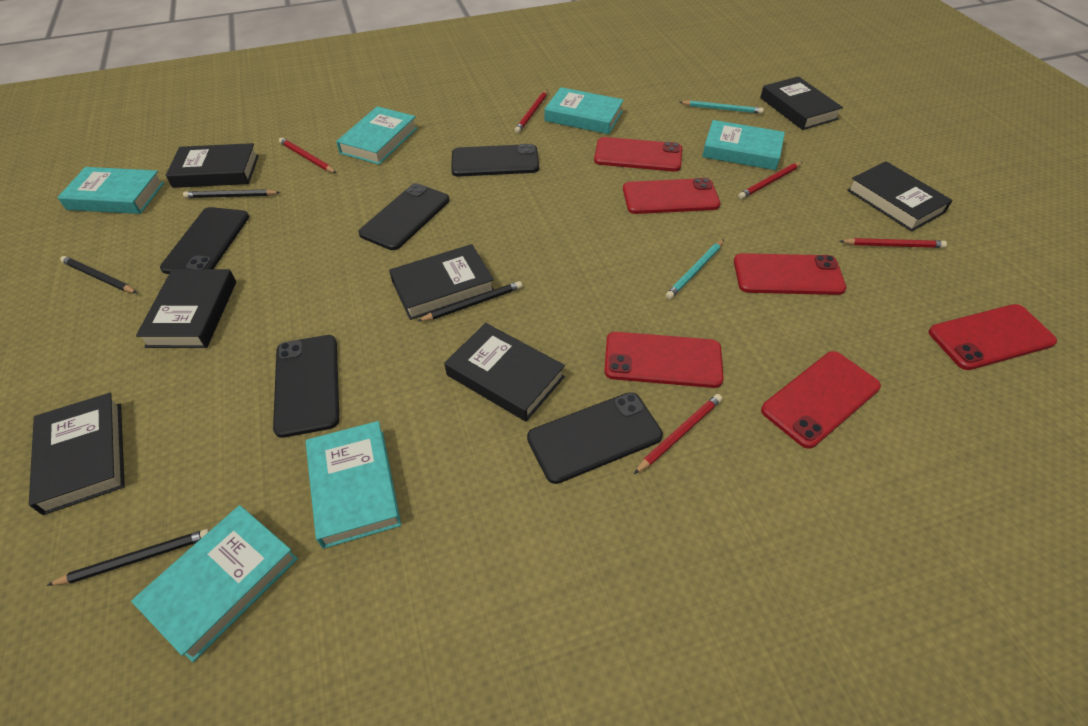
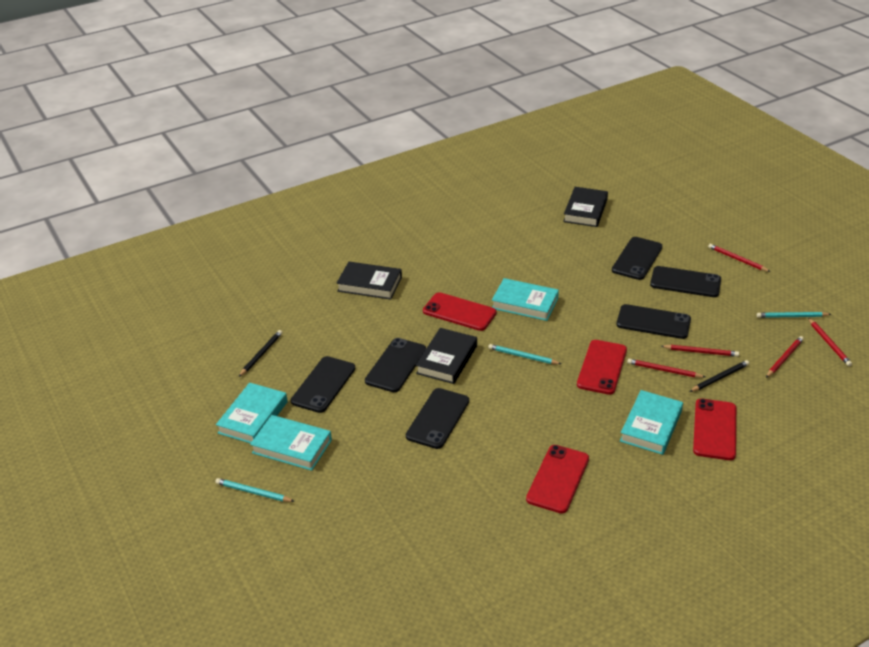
black book: [29,393,125,515] [136,269,236,348] [166,143,259,188] [389,244,494,320] [444,323,565,421] [760,76,843,130] [847,161,953,231] = 7 -> [337,262,402,300] [416,328,477,384] [563,187,608,227] = 3
black pencil: [47,529,210,586] [60,256,137,293] [183,189,281,198] [418,281,522,321] = 4 -> [239,330,282,377] [690,360,749,392] = 2
black phone: [160,207,249,274] [273,335,339,438] [359,183,449,250] [451,144,539,176] [527,392,663,484] = 5 -> [291,356,356,413] [365,338,426,392] [406,388,469,449] [612,237,663,280] [616,304,691,339] [650,266,721,297] = 6
red phone: [594,137,682,172] [604,332,724,388] [623,178,720,214] [734,253,846,295] [761,351,881,449] [929,304,1057,370] = 6 -> [423,292,497,331] [526,445,589,514] [577,340,627,395] [693,399,736,460] = 4
turquoise book: [57,167,164,214] [131,505,298,662] [306,421,401,549] [336,106,418,165] [545,87,624,134] [702,120,785,170] = 6 -> [216,383,288,443] [250,415,332,471] [492,278,559,321] [620,390,683,455] = 4
turquoise pencil: [666,239,724,299] [679,100,764,114] = 2 -> [215,478,295,502] [488,344,561,364] [757,312,831,318] = 3

